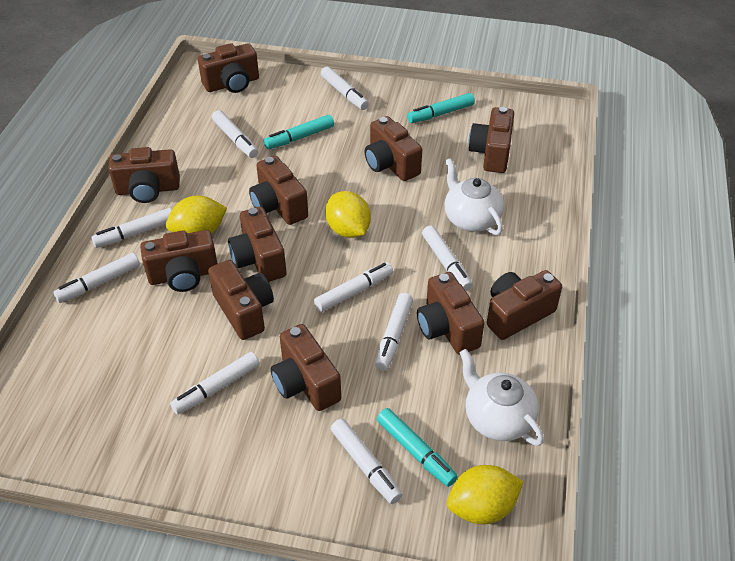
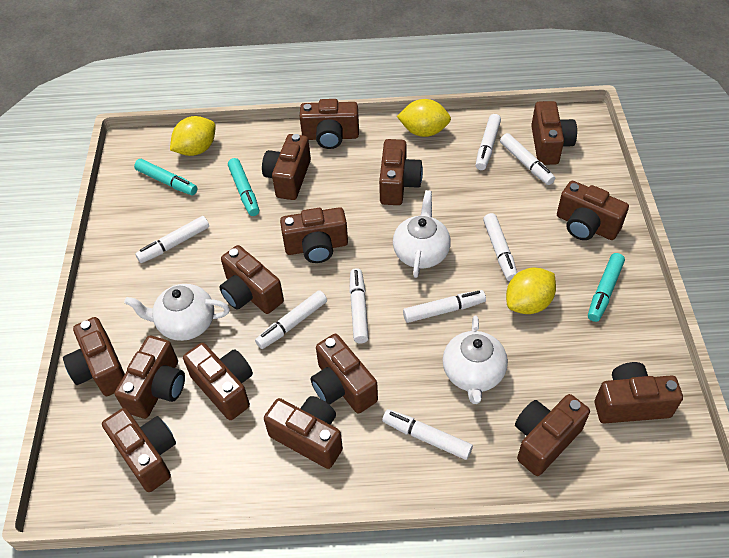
brown camera: [108,147,180,203] [140,230,218,292] [198,43,259,93] [208,260,274,340] [228,207,287,282] [249,156,308,225] [271,324,341,411] [364,116,422,181] [417,272,485,355] [468,107,514,173] [487,270,562,340] = 11 -> [63,317,125,396] [102,408,176,492] [115,336,185,419] [183,343,253,420] [219,245,284,314] [262,134,311,200] [264,396,343,469] [280,207,348,263] [300,99,359,149] [311,334,378,414] [379,139,423,205] [515,394,590,476] [531,101,577,165] [557,181,629,240] [595,362,683,424] = 15
white marker: [53,253,140,303] [91,208,172,248] [170,352,259,414] [212,110,258,158] [314,262,393,312] [321,67,369,110] [331,419,402,504] [375,293,413,371] [422,225,473,291] = 9 -> [135,216,209,263] [255,290,327,349] [349,268,369,343] [382,409,473,460] [403,290,486,323] [476,114,501,170] [483,213,517,281] [500,133,555,185] = 8
white teapot: [445,158,504,235] [459,349,544,446] = 2 -> [124,284,230,341] [393,190,451,278] [443,316,508,404] = 3

